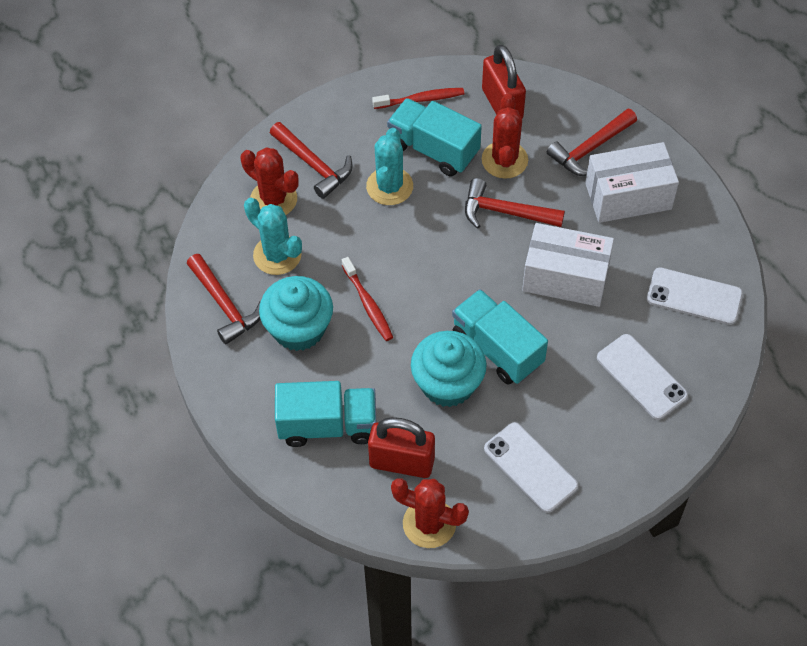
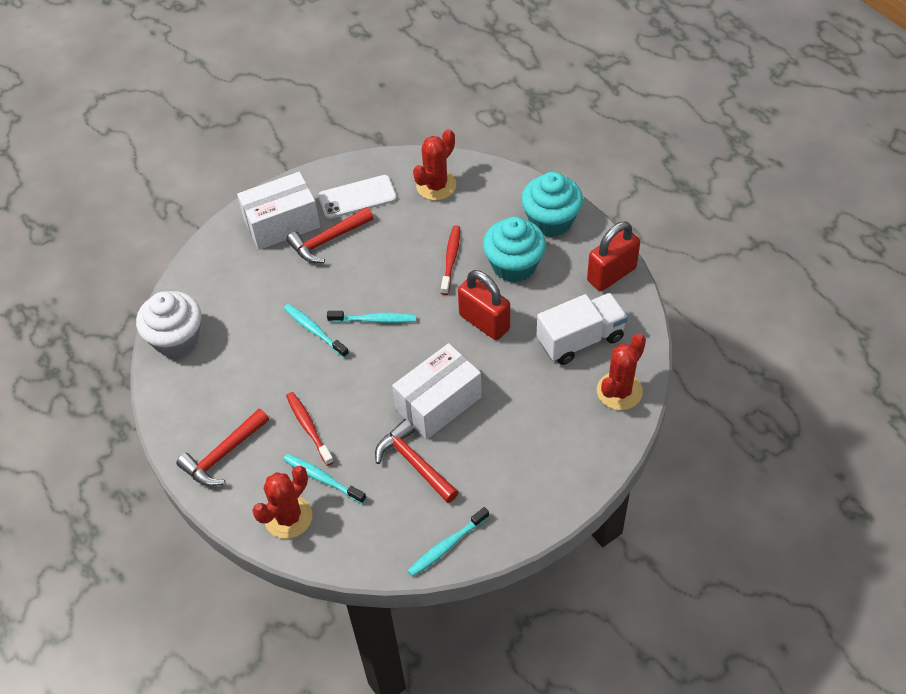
red hammer: [187,254,261,345] [270,122,353,199] [465,178,565,229] [547,109,637,176] = 4 -> [176,408,269,486] [286,207,374,263] [375,419,459,503] = 3
turquoise cactus: [244,198,302,275] [366,128,413,205] = 2 -> none = 0
turquoise toothbrush: none = 0 -> [283,454,366,504] [284,304,349,358] [327,311,416,323] [408,507,489,577] = 4
turquoise truck: [275,381,376,447] [387,98,482,177] [452,289,548,384] = 3 -> none = 0
white cupcake: none = 0 -> [136,291,201,357] = 1
white phone: [484,422,578,513] [597,334,688,420] [647,267,743,325] = 3 -> [318,175,397,219] = 1
white truck: none = 0 -> [537,293,628,365] = 1

